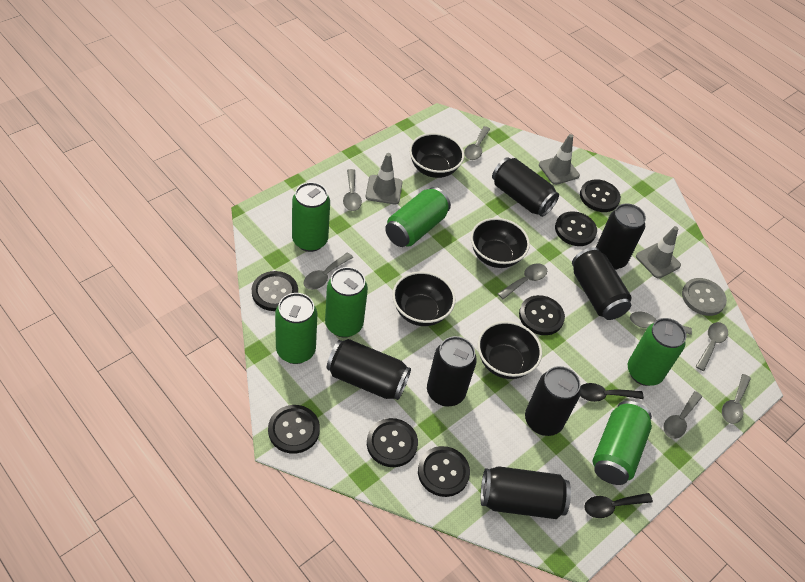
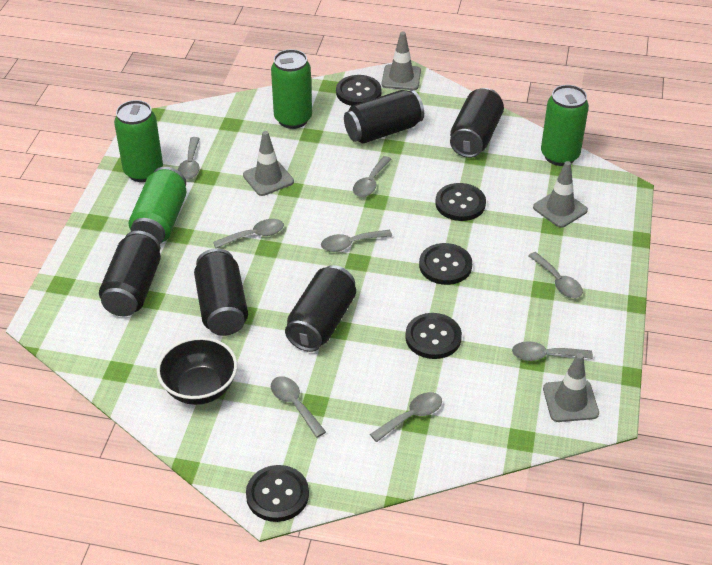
black bowl: [392,271,456,326] [409,133,464,178] [471,218,530,268] [478,321,542,379] = 4 -> [157,337,237,405] = 1
black button: [252,271,298,311] [268,405,320,454] [367,418,418,467] [418,446,470,497] [519,295,565,335] [555,211,597,246] [580,179,621,212] = 7 -> [246,465,309,522] [336,75,381,106] [405,313,462,359] [419,243,472,285] [435,183,486,221] = 5
black can: [327,339,411,400] [427,336,477,406] [481,466,571,519] [492,157,559,217] [525,366,581,436] [572,247,632,320] [596,204,646,270] = 7 -> [99,231,161,316] [194,248,248,336] [285,265,356,352] [344,90,424,144] [450,88,504,158] = 5
black spoon: [580,383,644,402] [584,493,653,518] = 2 -> none = 0
green can: [275,293,317,364] [292,182,330,252] [325,267,368,338] [385,187,451,247] [593,401,652,485] [628,318,687,386] = 6 -> [114,100,163,182] [129,167,187,243] [271,49,312,129] [541,85,589,166] = 4
grey button: [682,278,727,316] = 1 -> none = 0
grey traffic cone: [365,153,403,205] [539,134,580,185] [636,226,681,279] = 3 -> [243,131,294,196] [382,31,421,90] [533,161,588,228] [543,353,599,422] = 4

